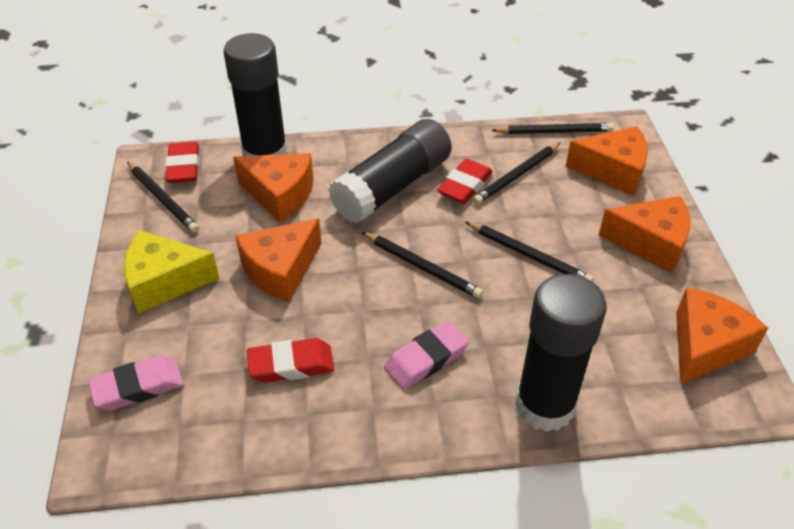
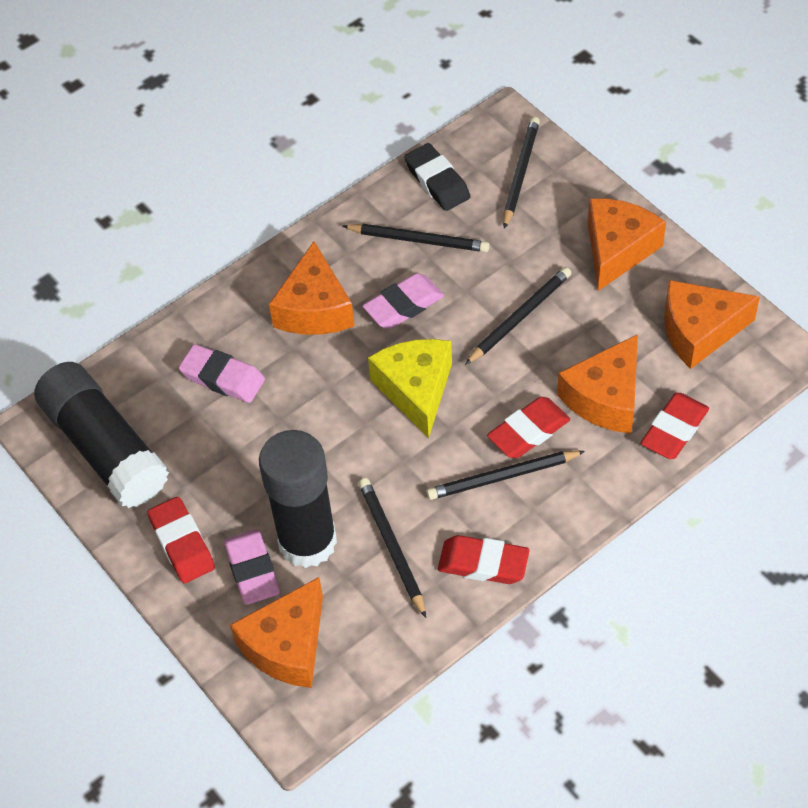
black eraser: none = 0 -> [404,143,471,211] = 1
black glue stick: [224,33,288,156] [328,119,452,223] [515,274,607,432] = 3 -> [34,362,169,508] [259,430,337,568] = 2
pink eraser: [88,355,184,411] [384,321,469,389] = 2 -> [179,344,265,403] [224,529,280,605] [363,273,444,329] = 3
red eraser: [165,142,199,183] [247,338,335,383] [437,159,493,204] = 3 -> [147,497,215,583] [438,535,529,584] [487,397,570,458] [641,393,709,459] = 4

